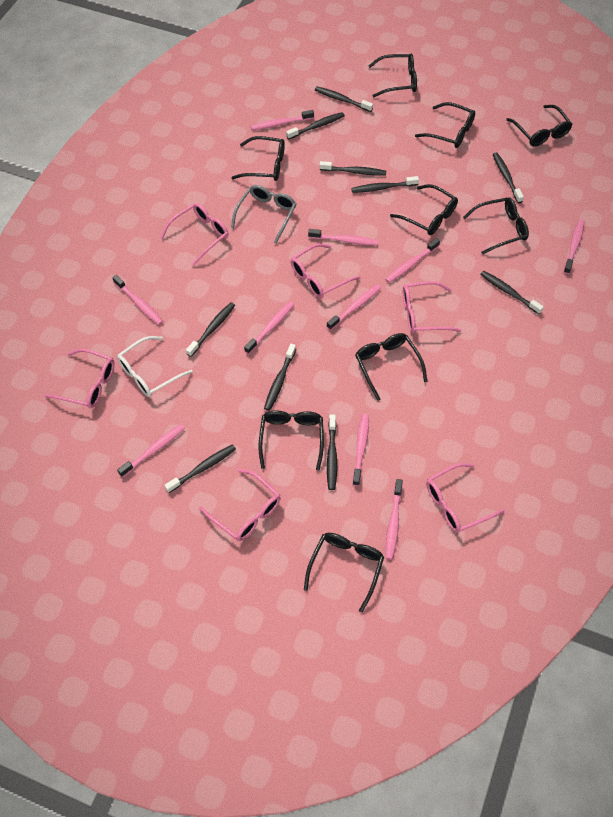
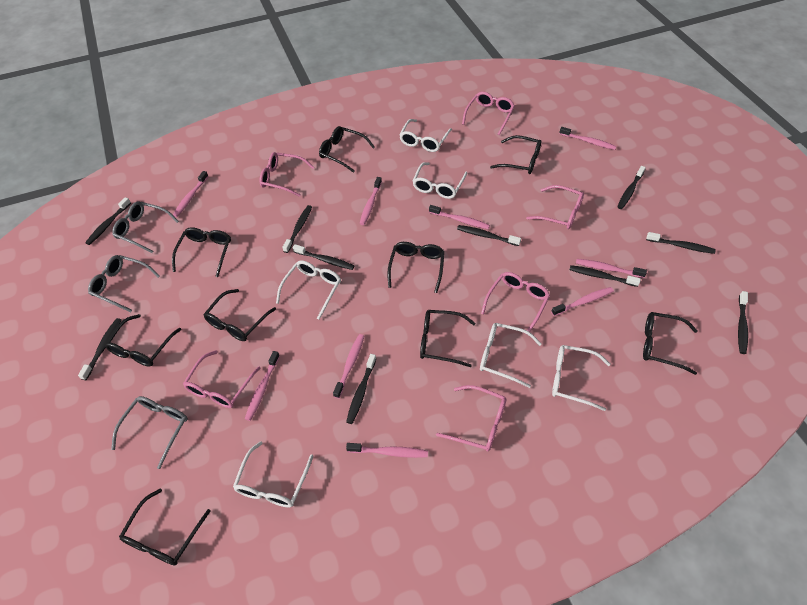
grey glasses: [231,185,296,244] = 1 -> [88,255,160,312] [111,396,188,469] [112,201,179,253] = 3
pink toothbrush: [112,275,163,325] [117,424,185,477] [244,302,294,354] [251,110,314,130] [308,229,378,245] [327,284,381,330] [352,414,369,486] [385,238,440,283] [386,479,403,560] [564,220,584,274] = 10 -> [173,171,209,217] [245,351,280,421] [333,334,364,398] [346,443,428,458] [360,177,382,225] [429,205,490,229] [551,287,614,316] [559,127,617,150] [576,259,647,278] = 9
white glasses: [117,336,193,397] = 1 -> [233,441,313,507] [276,260,341,320] [399,119,452,152] [413,162,468,199] [480,323,542,388] [552,345,610,411] = 6

